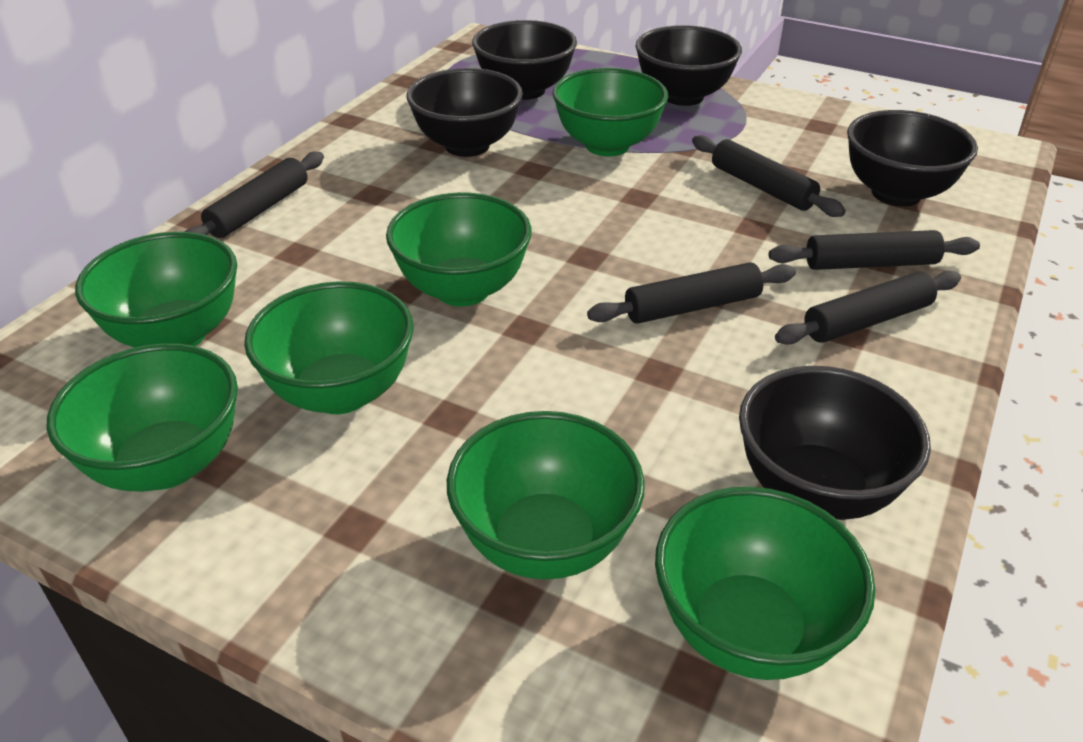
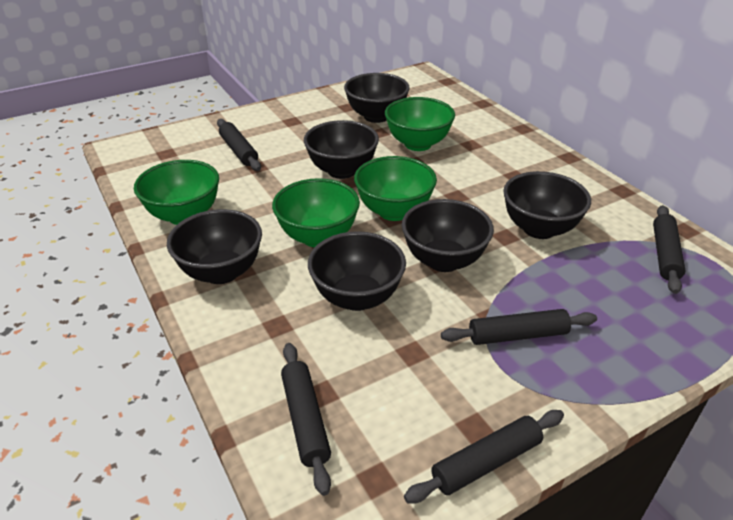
black bowl: [407,68,523,157] [472,20,577,100] [636,25,742,106] [739,366,931,520] [847,110,978,207] = 5 -> [167,209,262,284] [304,120,379,179] [308,231,406,311] [344,73,410,123] [402,199,494,272] [503,171,591,239] = 6
green bowl: [47,343,238,492] [75,232,237,348] [244,281,414,414] [386,193,532,306] [447,411,645,579] [553,68,668,156] [655,487,875,680] = 7 -> [134,160,219,225] [272,178,360,247] [354,156,437,221] [385,97,455,151] = 4

